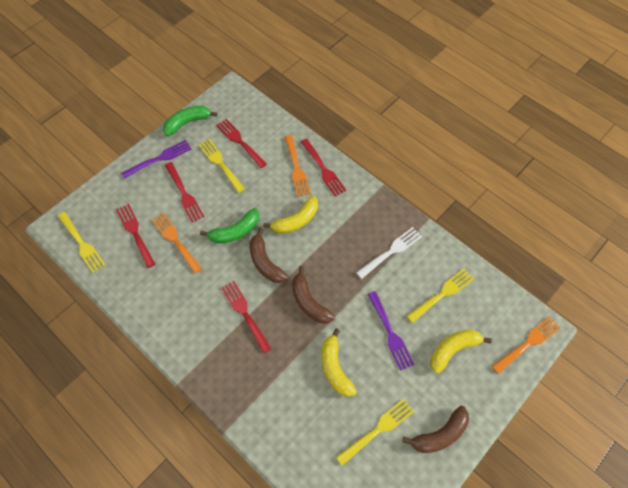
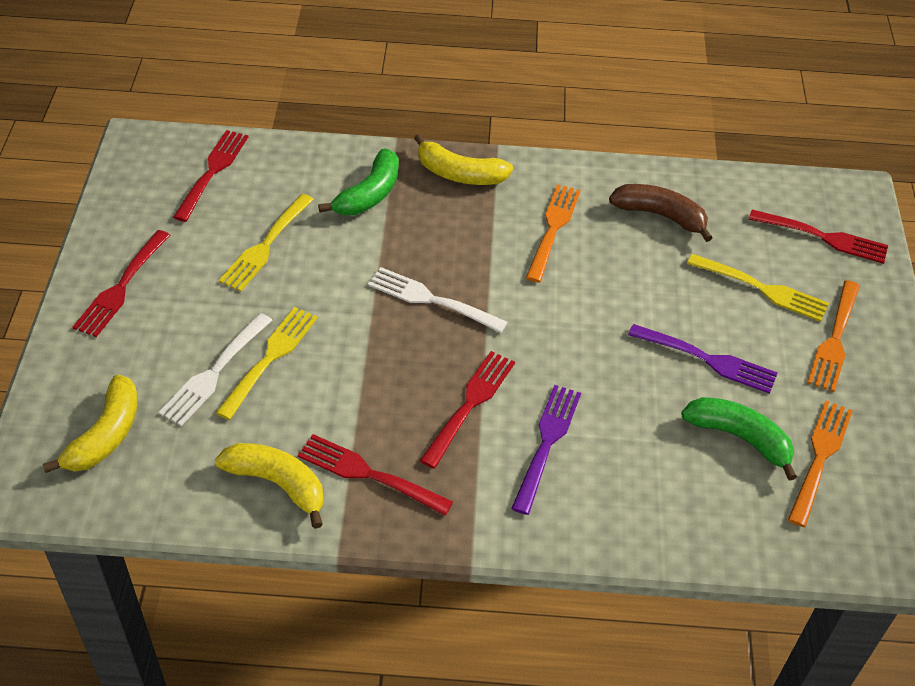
brown banana: [250,228,288,283] [292,266,335,323] [402,406,469,453] = 3 -> [609,184,713,242] = 1
white fork: [356,227,422,279] = 1 -> [158,313,272,426] [368,267,508,333] = 2
yellow fork: [58,212,105,273] [199,139,245,193] [336,399,414,466] [406,269,474,323] = 4 -> [216,307,318,420] [219,194,314,292] [687,254,829,322] = 3

